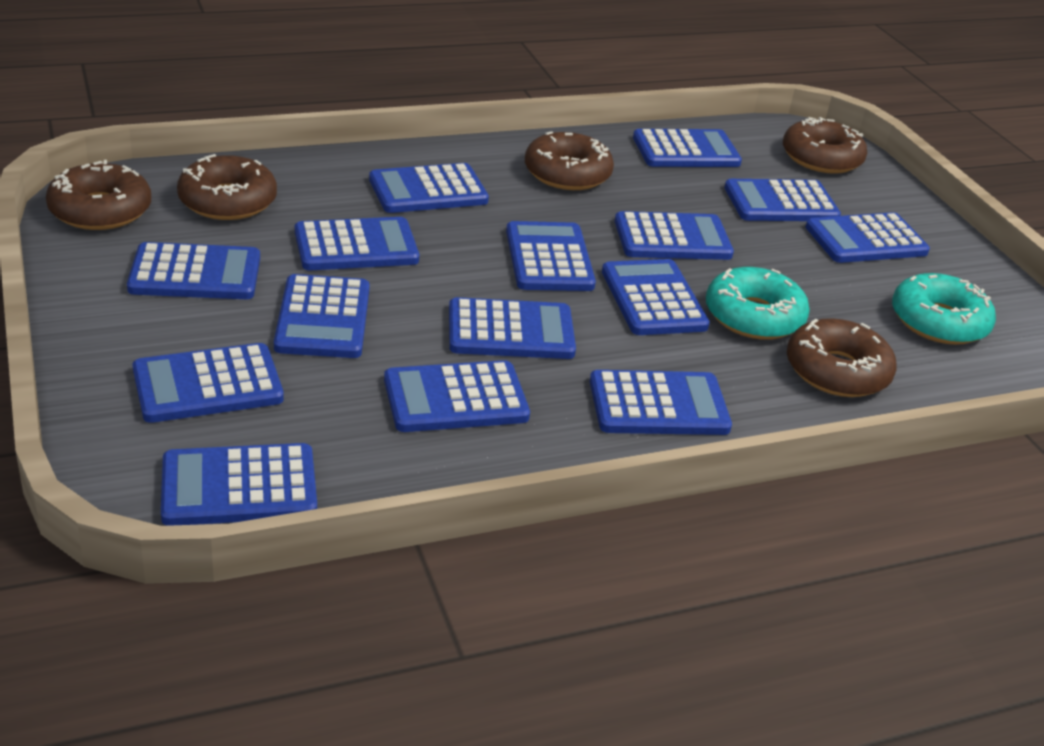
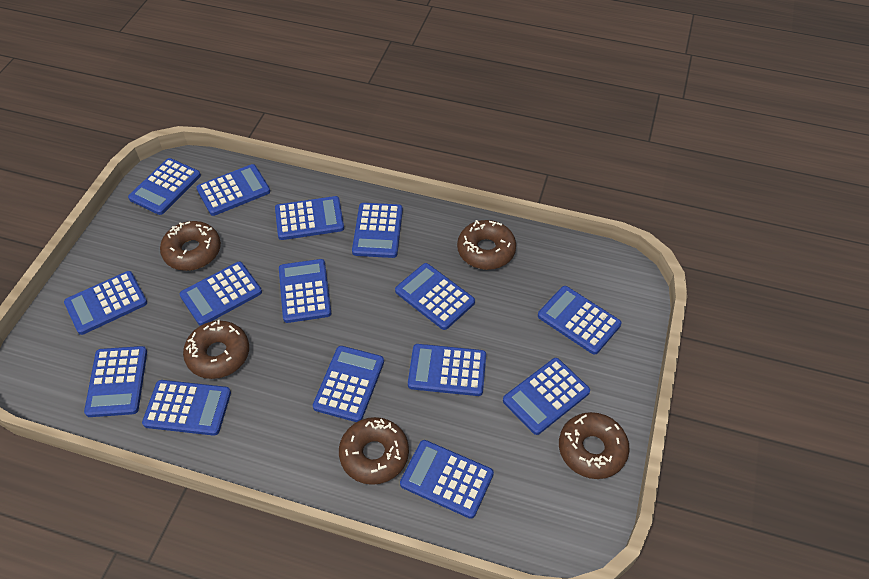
turquoise donut: [706,267,810,340] [892,273,996,345] = 2 -> none = 0

